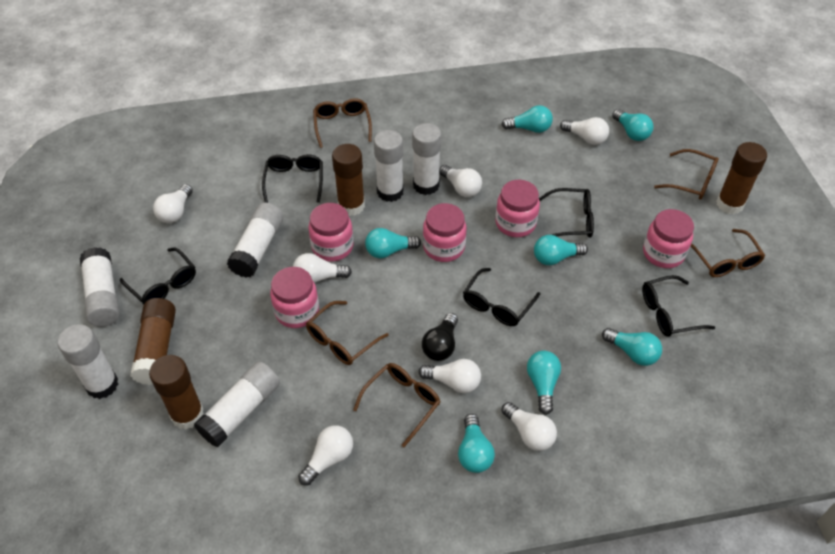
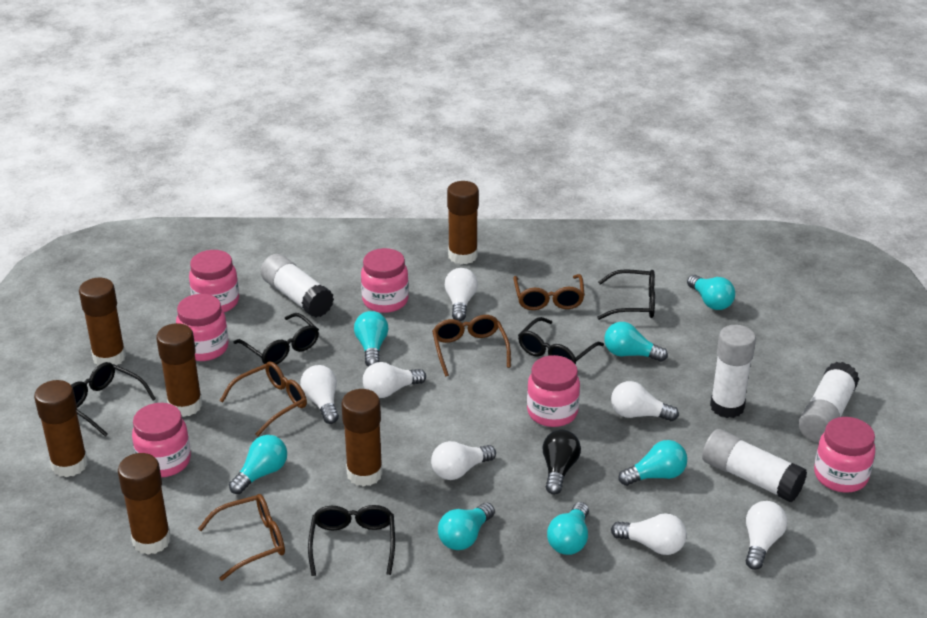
brown glasses: [306,301,389,365] [313,98,372,148] [353,363,440,447] [654,149,719,200] [690,229,765,277] = 5 -> [198,494,285,581] [220,361,307,437] [432,315,511,377] [513,274,585,310] = 4
brown glue stick: [130,298,176,385] [149,355,204,429] [332,144,365,216] [716,142,767,214] = 4 -> [34,380,88,477] [79,278,126,366] [118,453,171,555] [156,323,203,417] [341,389,383,487] [447,181,479,264] = 6
pink jar: [270,267,319,328] [308,203,354,261] [423,203,466,262] [495,180,540,237] [643,209,694,268] = 5 -> [132,403,191,477] [176,294,229,361] [189,250,239,312] [361,248,409,313] [527,355,580,427] [814,417,875,492] = 6
white glue stick: [58,324,118,399] [80,247,119,327] [194,361,280,447] [227,203,283,278] [374,130,404,202] [412,123,441,195] = 6 -> [261,254,334,318] [702,429,807,502] [710,325,756,418] [799,362,859,442] = 4

